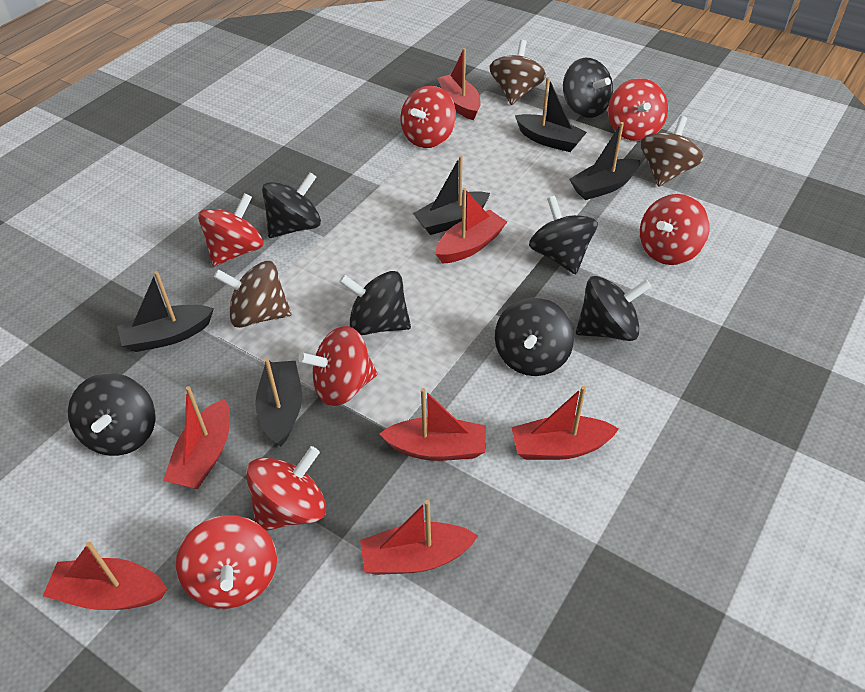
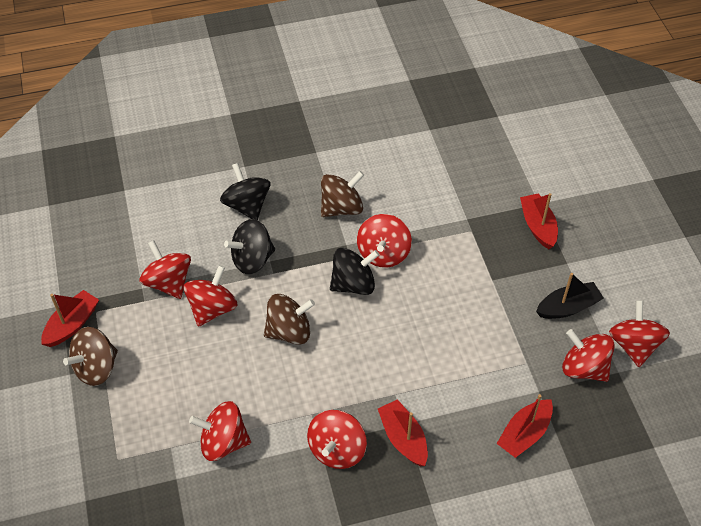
black boat: [117,271,214,352] [255,358,302,447] [413,155,490,235] [515,77,587,152] [569,122,640,200] = 5 -> [536,273,604,319] = 1
black spinning top: [68,373,156,456] [262,172,321,238] [339,271,411,335] [495,297,575,376] [529,196,598,274] [563,58,613,118] [576,276,652,341] = 7 -> [220,163,270,220] [224,219,275,274] [330,248,379,295] = 3
red boat: [43,542,167,610] [163,386,230,489] [360,500,478,575] [379,388,486,461] [436,188,507,263] [437,48,481,120] [511,386,619,460] = 7 -> [41,290,99,347] [378,399,428,466] [497,394,553,458] [520,193,558,249] = 4

